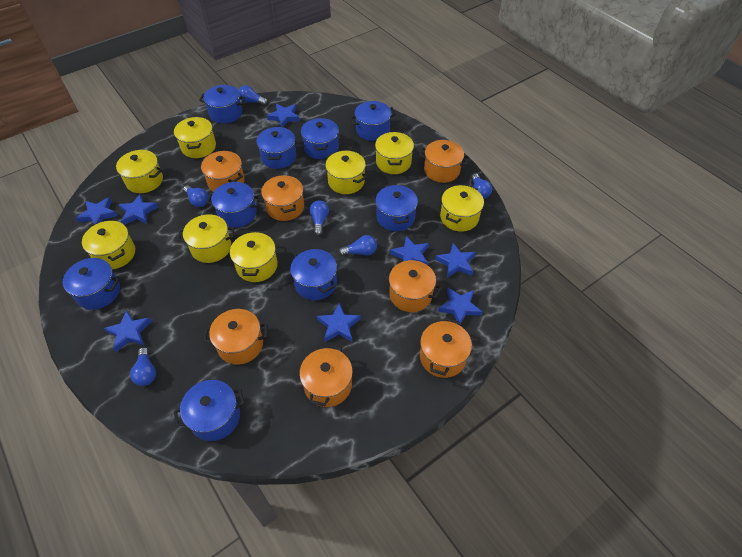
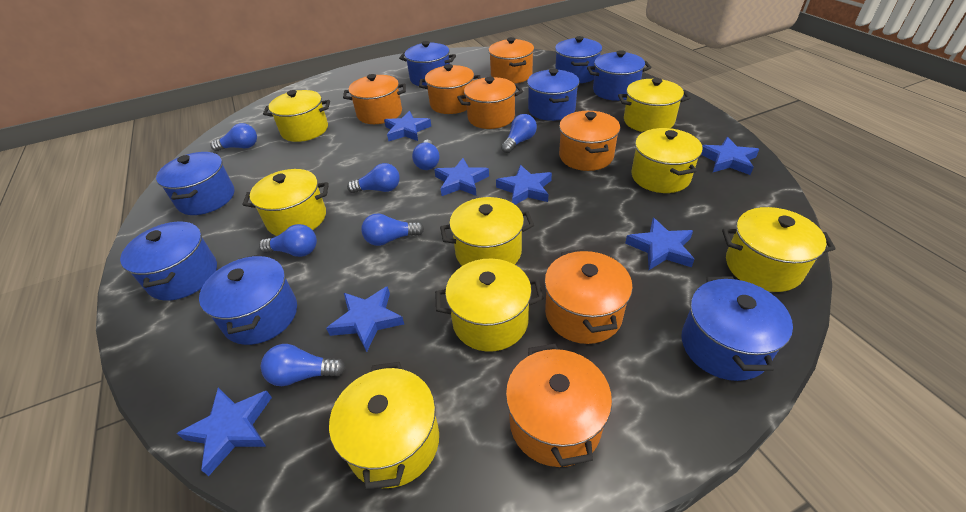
blue light bulb: [130,348,156,386] [183,185,208,207] [238,85,268,105] [309,200,329,236] [338,235,377,256] [471,174,492,199] = 6 -> [211,123,257,151] [259,224,317,257] [261,344,345,386] [347,163,400,193] [361,213,424,246] [412,140,439,170] [501,114,537,153] = 7
blue pot: [60,258,120,310] [174,380,245,441] [199,85,245,124] [206,182,260,228] [256,127,296,169] [290,249,337,300] [301,118,339,159] [350,101,396,141] [375,184,418,231] = 9 -> [120,221,217,301] [156,152,234,215] [199,254,297,345] [399,41,456,86] [527,68,579,121] [555,36,602,83] [587,50,652,101] [681,277,793,381] = 8
blue star: [76,197,118,224] [104,310,152,352] [118,194,158,225] [267,104,300,127] [317,303,361,342] [390,236,429,265] [435,243,476,278] [438,288,482,325] = 8 -> [176,388,272,476] [326,286,404,352] [384,111,431,141] [434,158,489,196] [496,165,552,205] [625,218,695,270] [701,137,759,175] = 7

